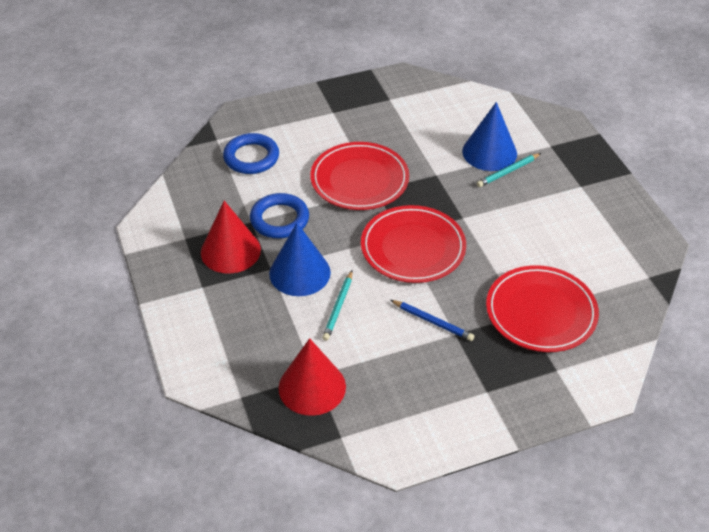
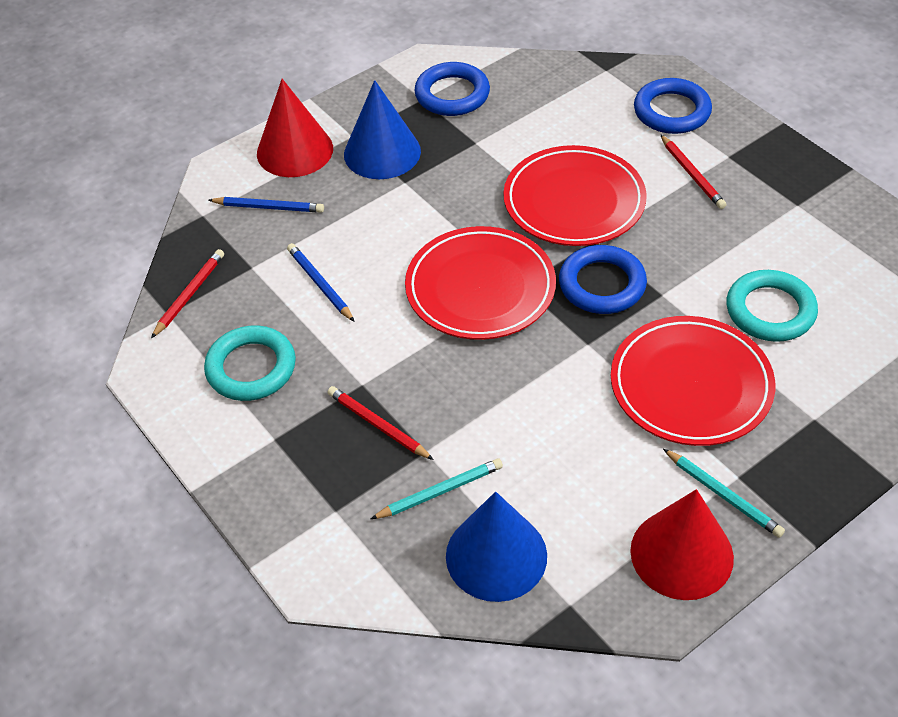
blue pencil: [390,300,474,341] = 1 -> [209,197,324,213] [287,243,355,322] = 2
blue ring: [223,133,279,174] [250,193,309,238] = 2 -> [415,62,490,116] [559,245,647,314] [634,78,712,134] = 3
red pencil: none = 0 -> [151,249,224,338] [327,386,434,460] [660,134,726,209] = 3
turquoise ring: none = 0 -> [204,325,296,401] [726,270,818,342] = 2

